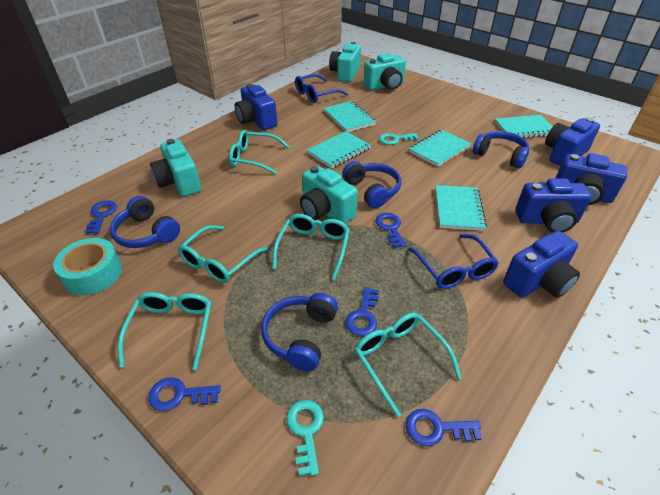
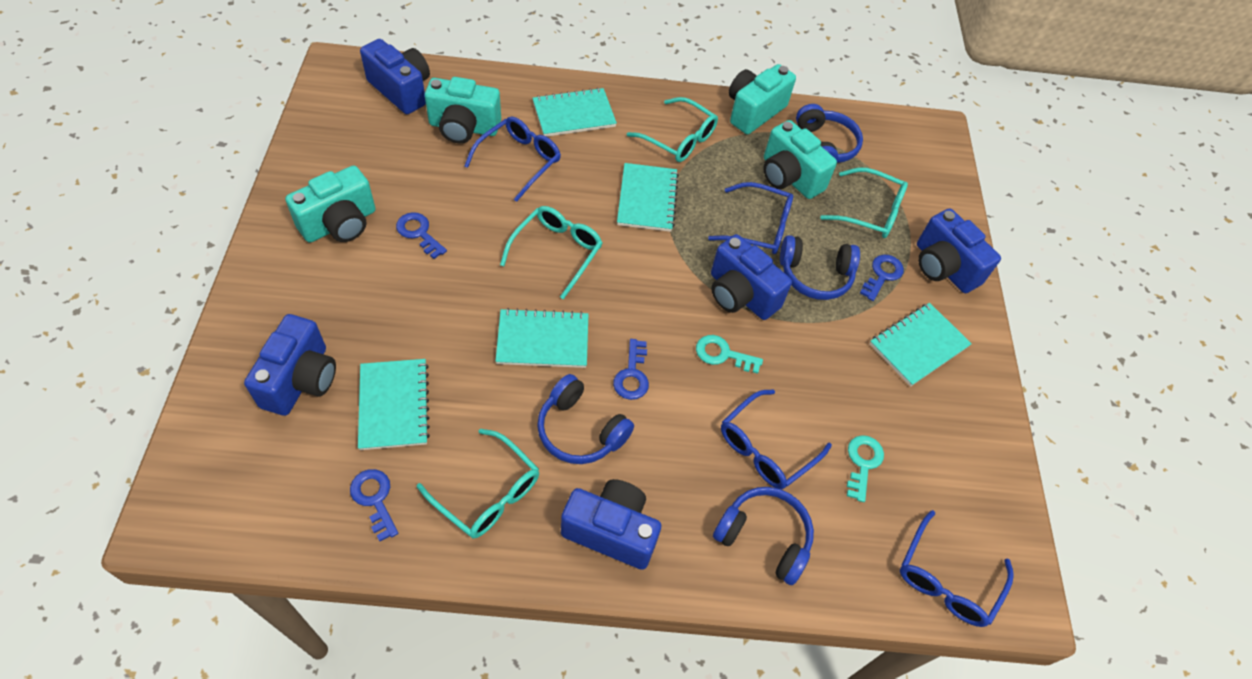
blue glasses: [295,74,348,103] [408,234,499,289] = 2 -> [464,116,561,202] [708,182,793,254] [721,389,832,489] [900,510,1014,627] = 4
blue key: [85,201,117,234] [148,377,221,411] [345,287,379,336] [376,213,406,248] [406,409,482,446] = 5 -> [350,469,398,541] [396,212,447,259] [613,339,649,400] [860,255,904,301] = 4
turquoise glasses: [118,292,212,370] [178,225,268,283] [229,130,290,175] [272,214,350,280] [354,312,462,417] = 5 -> [417,429,539,539] [500,206,603,299] [627,97,718,162] [820,168,908,238] = 4
turquoise tape: [53,238,122,295] = 1 -> none = 0

